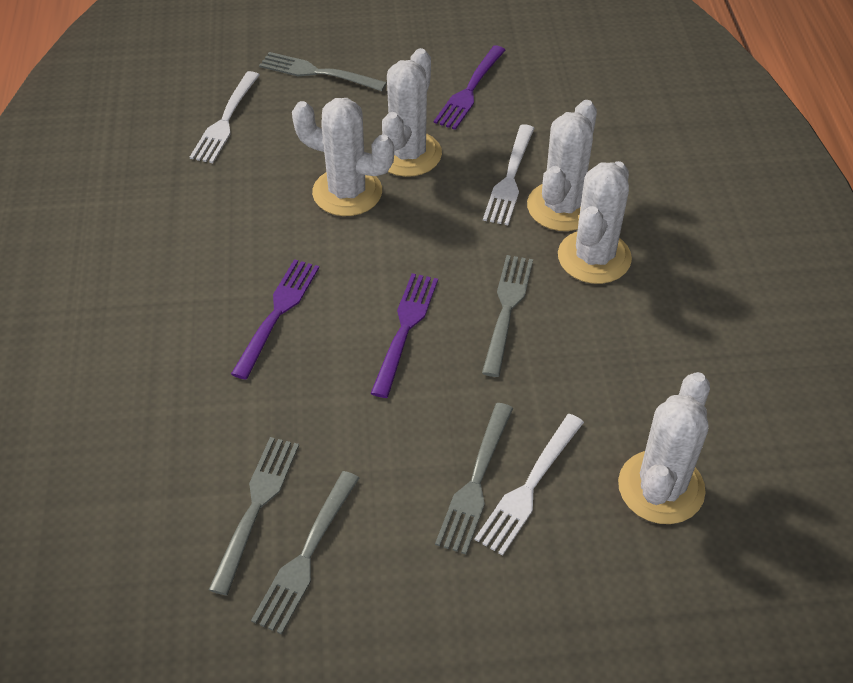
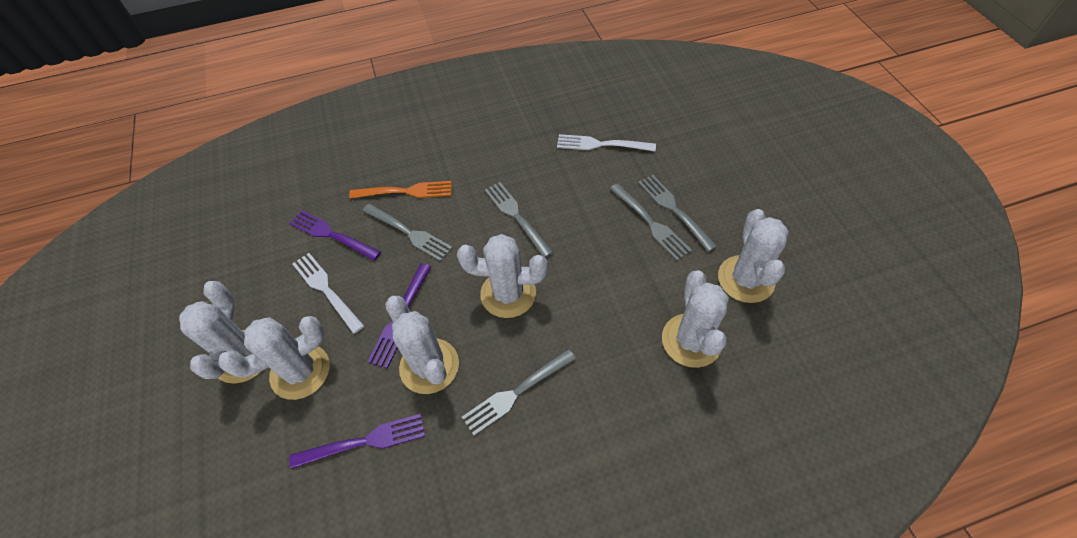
orange fork: none = 0 -> [349,181,452,199] = 1
white cactus: [292,98,394,216] [382,48,442,177] [527,100,597,231] [558,161,632,284] [618,372,710,524] = 5 -> [179,281,260,384] [218,316,330,400] [385,296,459,394] [457,234,548,318] [662,270,729,368] [718,209,789,303] = 6
white fork: [190,71,259,163] [475,414,584,556] [483,124,534,225] = 3 -> [292,253,364,334] [557,134,656,151] = 2

